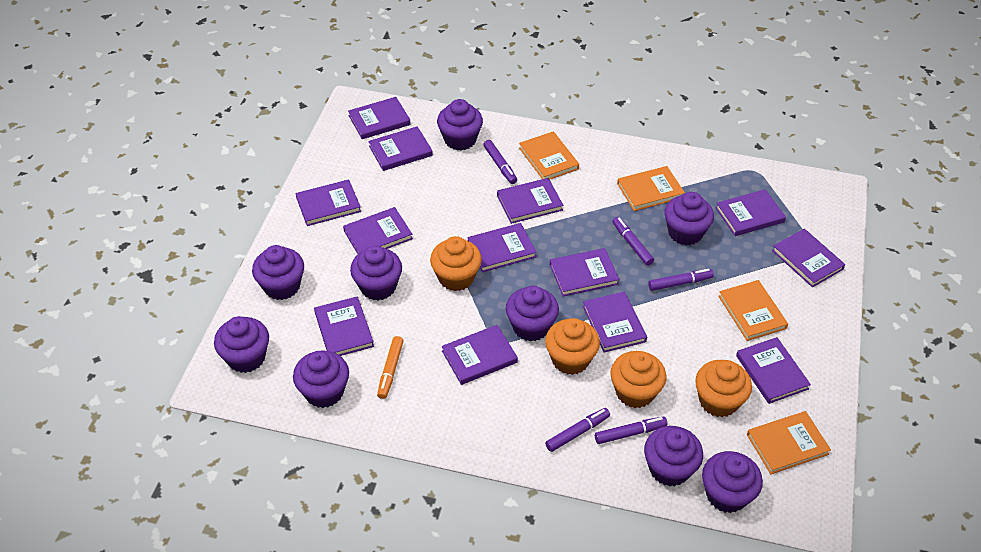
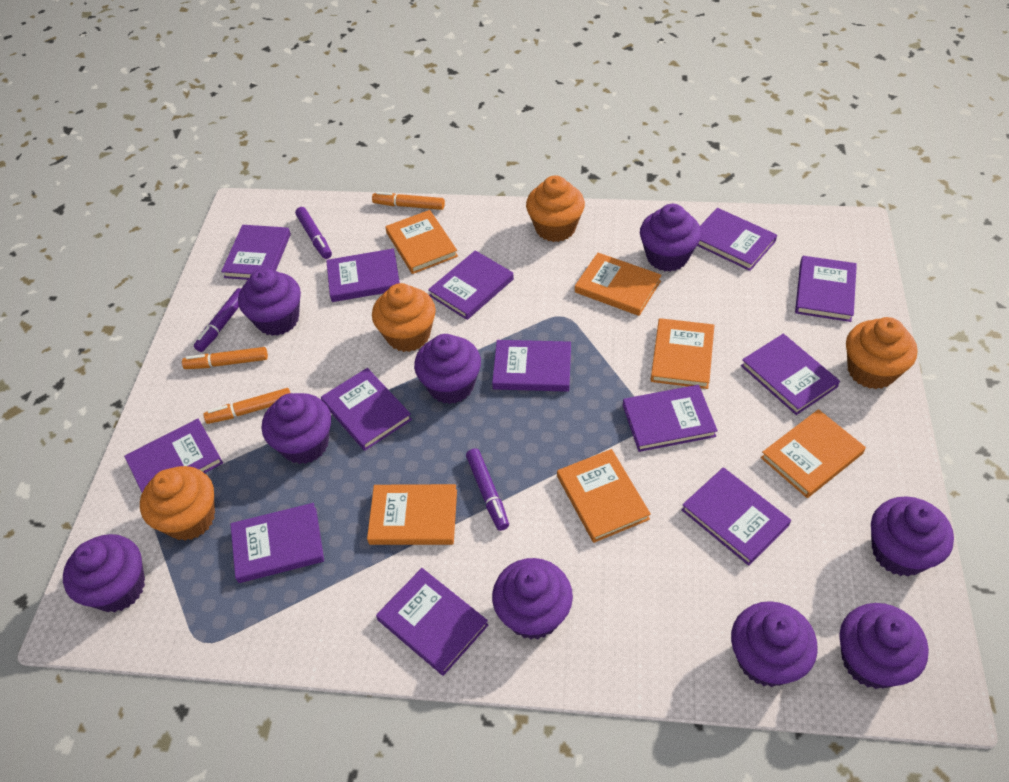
orange book: [519,131,579,179] [617,166,685,211] [718,280,788,341] [747,411,831,474] = 4 -> [367,484,457,545] [385,210,458,274] [557,449,651,543] [575,253,662,316] [651,318,714,389] [761,409,866,498] = 6
orange marker: [377,336,403,399] = 1 -> [182,347,268,369] [203,388,290,424] [372,192,445,210] = 3
purple marker: [483,140,517,184] [545,408,610,452] [595,417,667,444] [612,217,654,266] [648,269,714,291] = 5 -> [194,288,241,352] [295,207,332,259] [466,448,509,531] = 3

